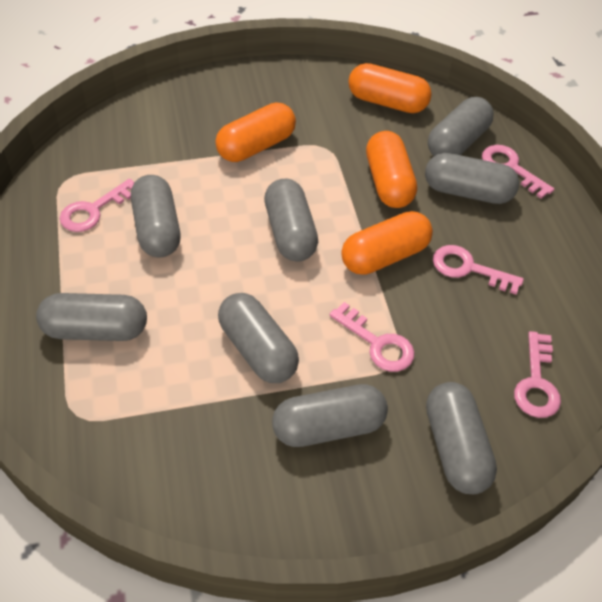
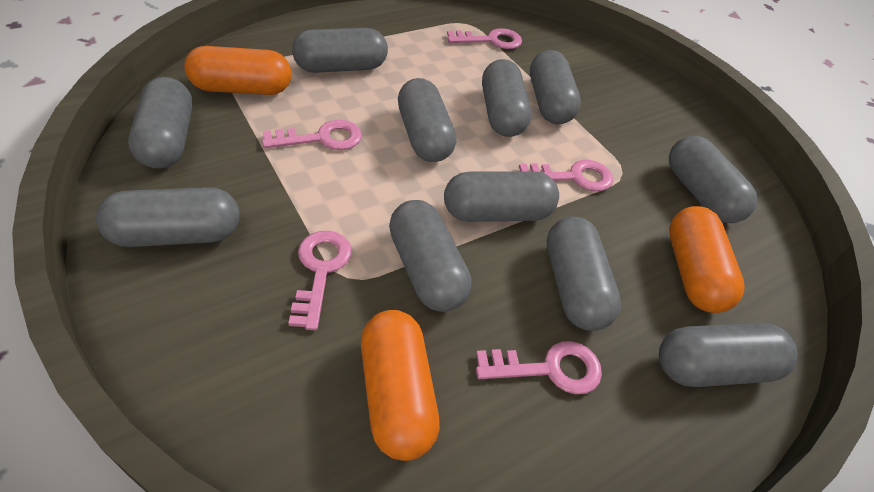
grey capsule: [36,293,147,341] [131,175,180,258] [218,293,299,383] [264,179,318,262] [272,384,388,447] [425,153,519,204] [426,382,497,494] [428,97,494,156] = 8 -> [96,187,239,247] [128,77,192,169] [292,28,388,73] [389,200,472,312] [398,78,456,162] [444,171,559,222] [482,59,531,137] [530,50,581,124] [547,216,621,331] [659,323,798,387] [669,136,757,223] = 11
orange capsule: [215,102,296,162] [341,211,433,275] [348,63,432,113] [366,131,417,208] = 4 -> [184,46,291,95] [361,310,440,461] [669,206,745,313] = 3

